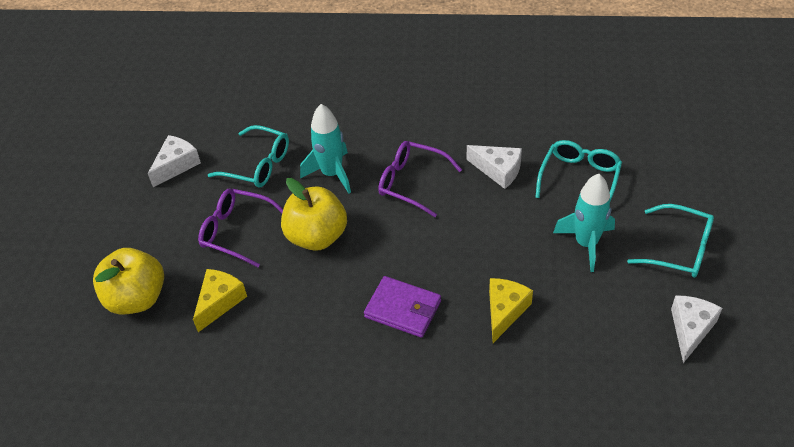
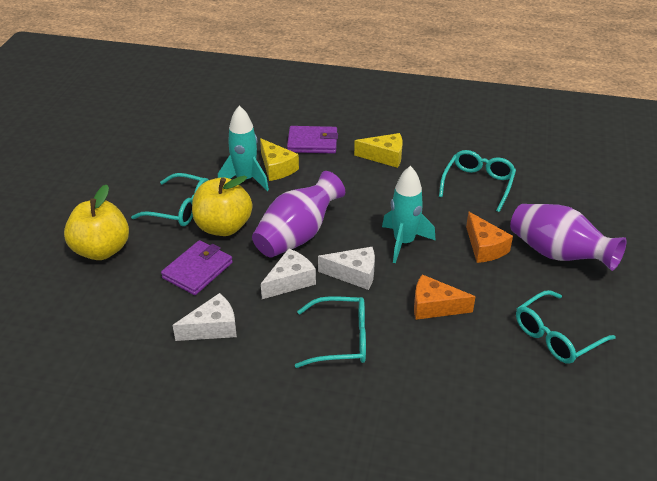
orange cheese: none = 0 -> [414,274,475,320] [466,212,513,263] = 2
purple glasses: [198,188,283,267] [378,141,462,217] = 2 -> none = 0
purple vase: none = 0 -> [252,171,345,258] [510,204,627,271] = 2
purple wallet: [364,276,441,338] = 1 -> [161,240,233,295] [287,126,338,153] = 2
turquoise glasses: [208,125,289,188] [535,140,622,201] [627,204,714,278] = 3 -> [131,173,208,226] [295,296,366,368] [439,150,516,212] [516,290,616,364] = 4

